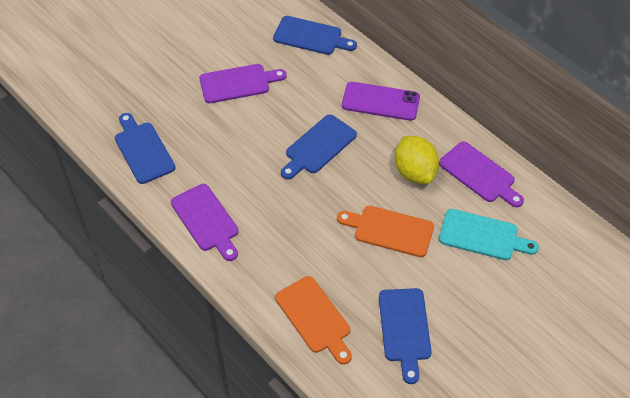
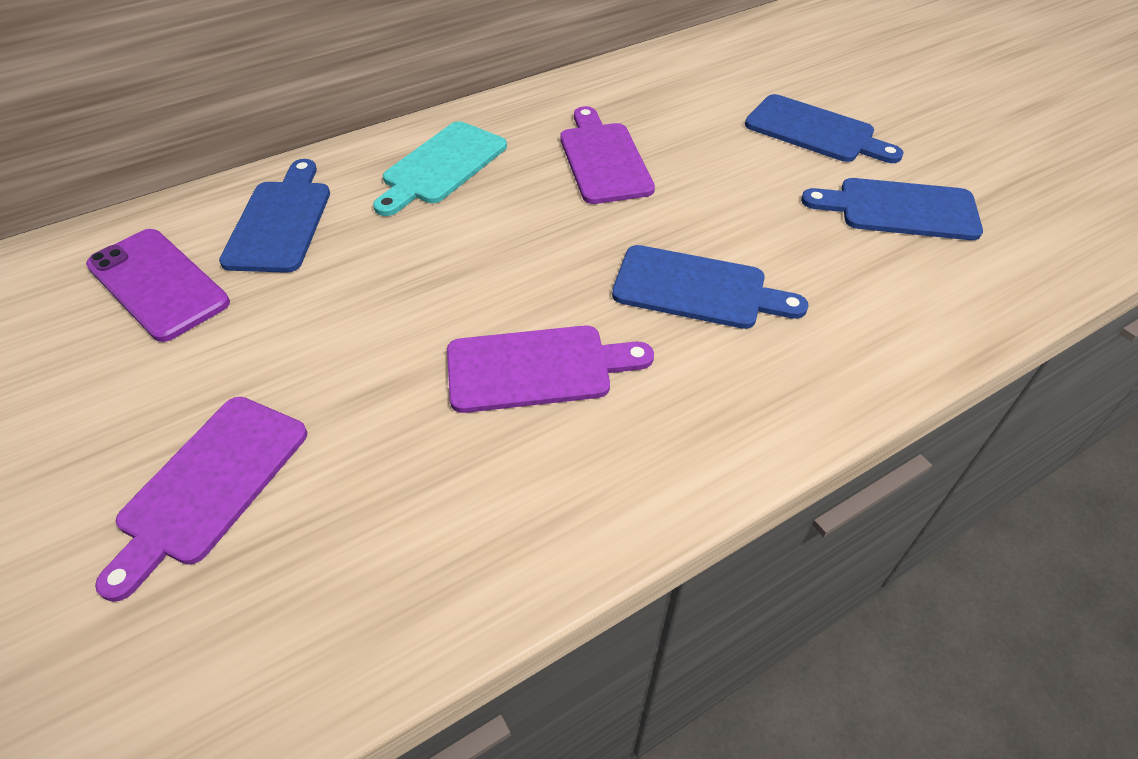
orange cutting board: [275,276,352,365] [337,206,434,257] = 2 -> none = 0
yellow lemon: [395,136,439,184] = 1 -> none = 0

